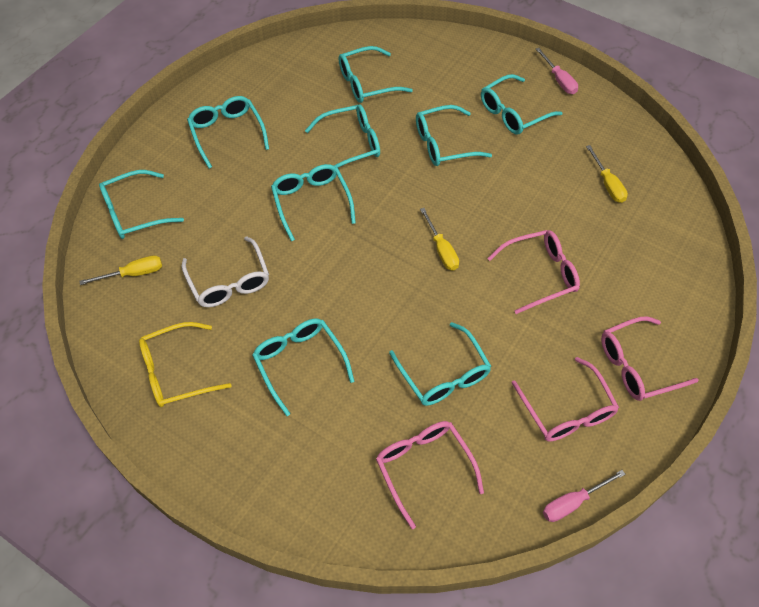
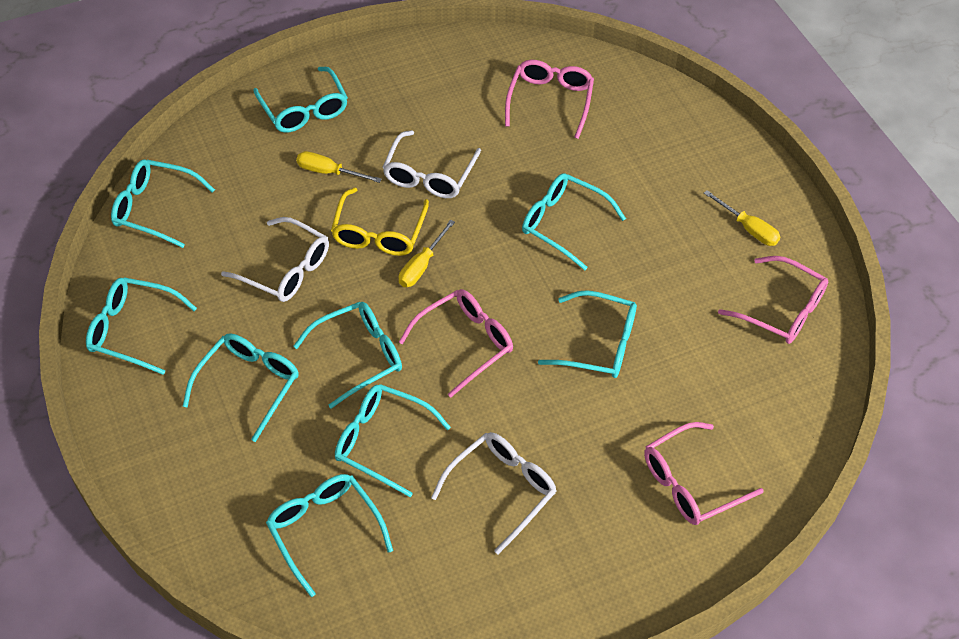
pink screwdriver: [536,48,578,94] [543,470,626,522] = 2 -> none = 0
white glasses: [182,236,269,307] = 1 -> [221,217,329,302] [382,130,481,198] [431,432,557,554] = 3

